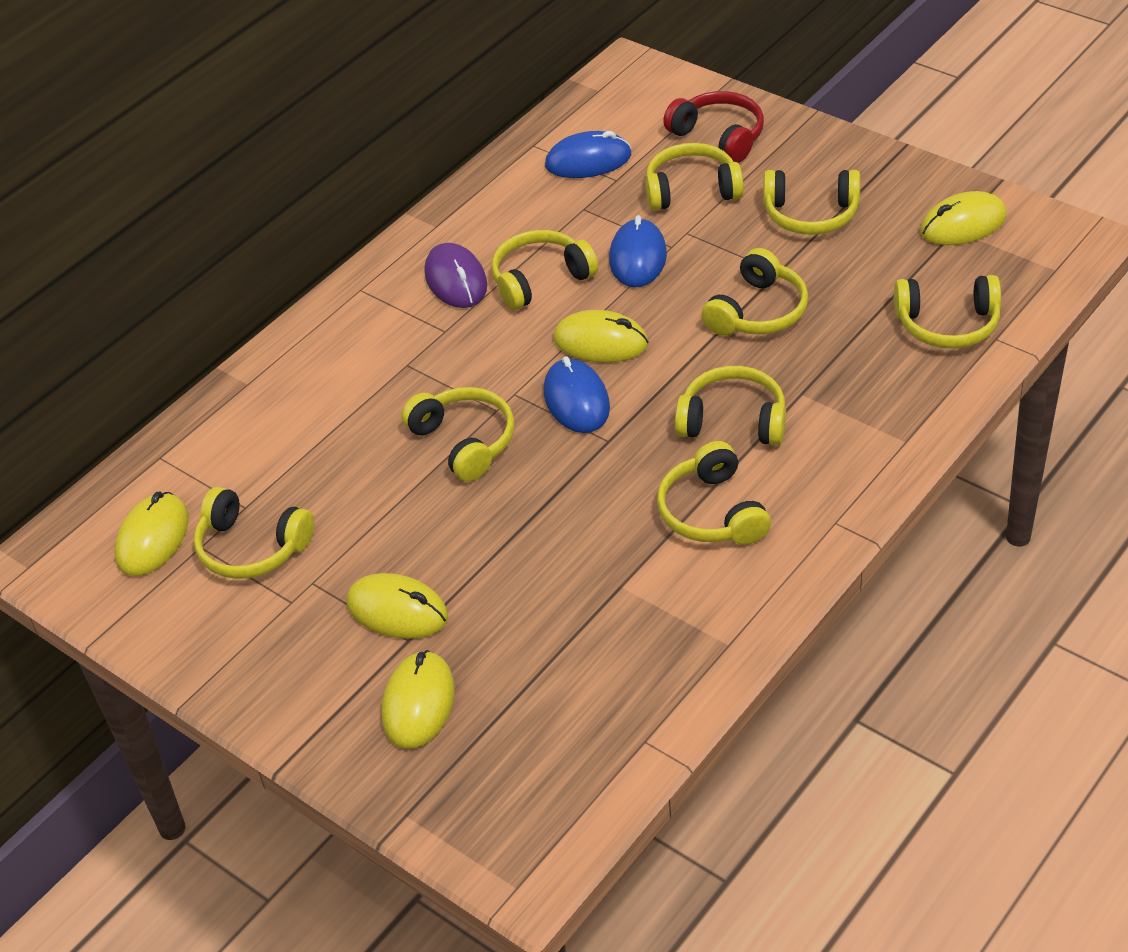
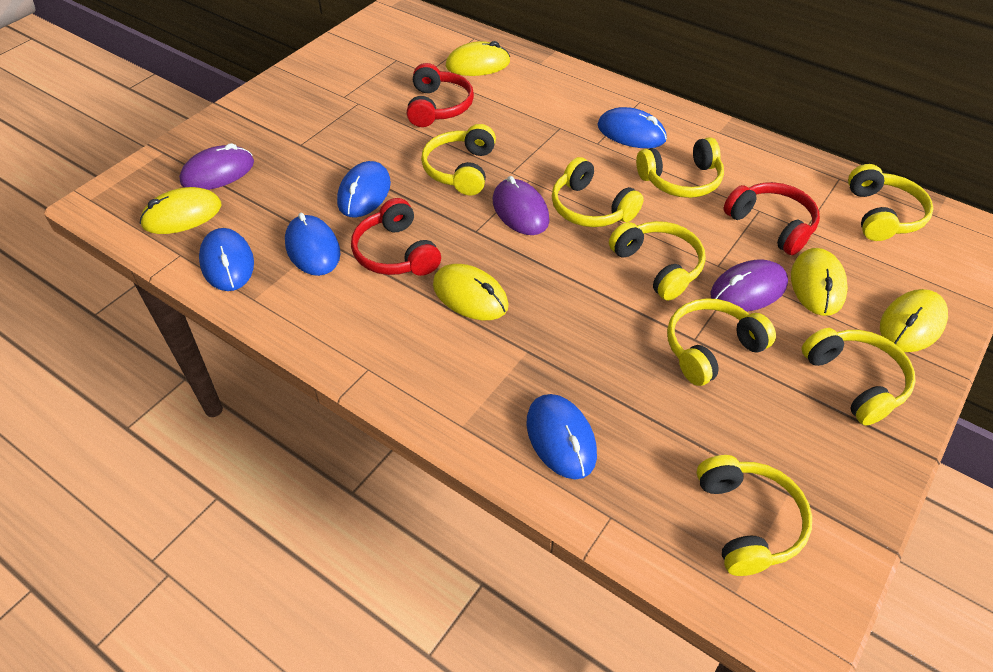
blue mouse: [544,356,610,433] [545,131,631,178] [609,215,667,287] = 3 -> [199,228,254,291] [285,213,340,276] [337,161,391,218] [526,394,597,479] [597,107,667,148] = 5
purple mouse: [425,243,487,308] = 1 -> [179,143,254,190] [493,176,550,235] [710,260,788,312] = 3
red headphones: [663,91,764,163] = 1 -> [351,198,441,276] [407,63,474,127] [724,182,820,255] = 3
yellow headphones: [194,487,315,579] [402,387,514,482] [491,230,598,310] [645,143,744,211] [657,441,771,545] [675,366,786,445] [701,248,808,336] [763,170,860,235] [894,275,1001,349] = 9 -> [421,124,496,195] [552,157,644,227] [609,221,706,301] [636,137,724,198] [667,298,776,386] [696,455,812,576] [801,328,916,426] [848,164,933,241] = 8

